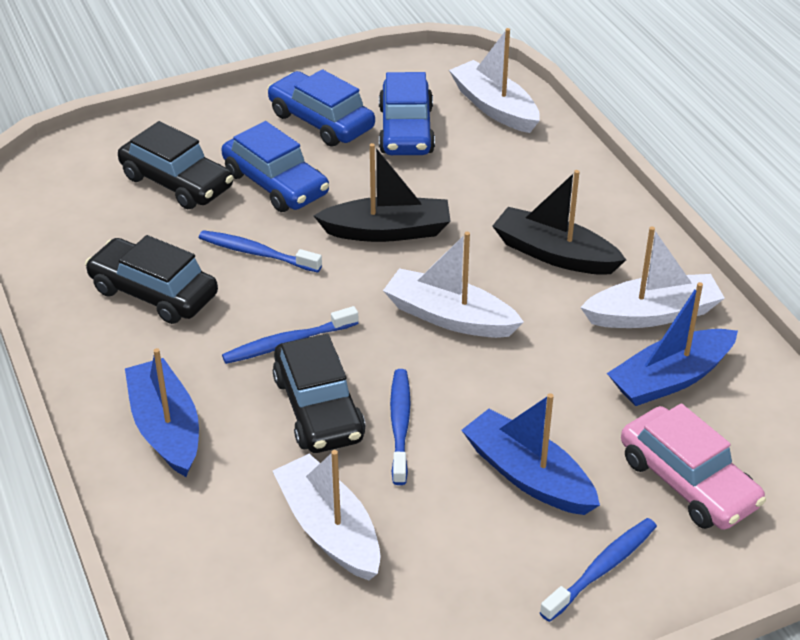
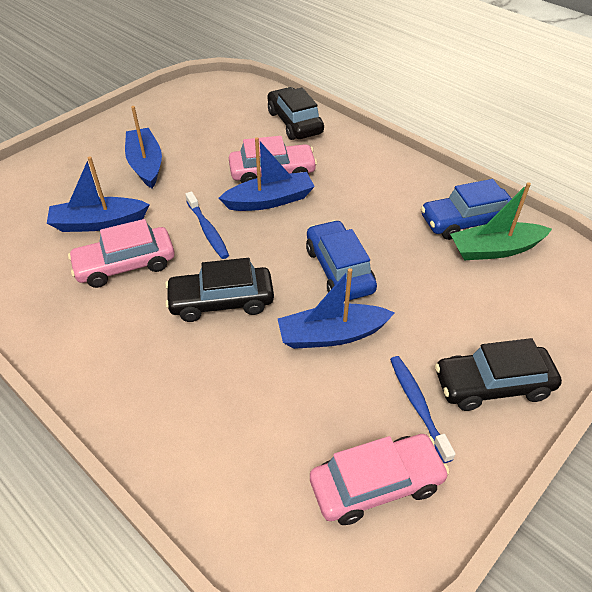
black boat: [314,143,451,242] [492,170,626,275] = 2 -> none = 0
blue boat: [125,348,199,477] [461,393,600,515] [607,282,738,406] = 3 -> [47,156,150,232] [125,106,162,188] [218,137,315,211] [278,268,395,349] = 4
blue car: [222,121,329,212] [267,69,375,147] [379,72,435,155] = 3 -> [306,220,377,301] [421,179,518,240] = 2
blue toothbrush: [199,230,322,273] [222,306,358,364] [390,369,410,485] [540,518,657,622] = 4 -> [186,191,229,259] [390,356,456,463] = 2
green boat: none = 0 -> [450,182,552,260] = 1
pink car: [621,403,766,530] = 1 -> [68,219,175,288] [229,136,317,183] [310,434,450,525] = 3
white boat: [273,450,380,580] [383,232,524,338] [449,28,540,133] [580,226,725,328] = 4 -> none = 0

